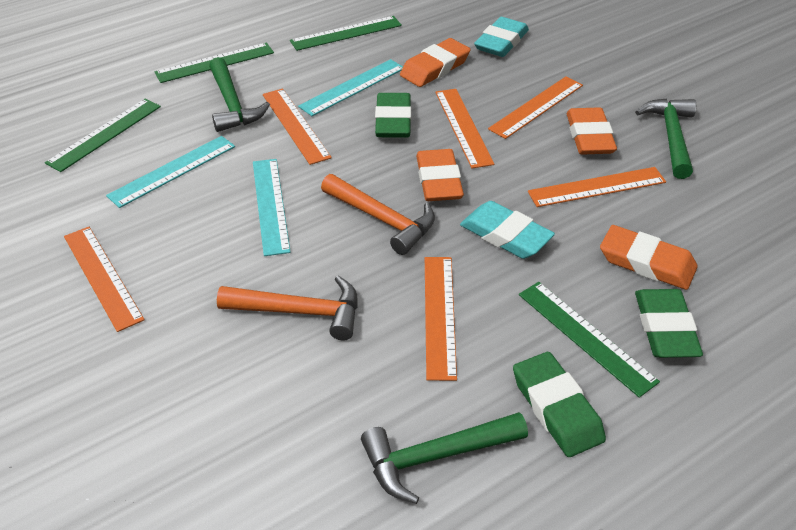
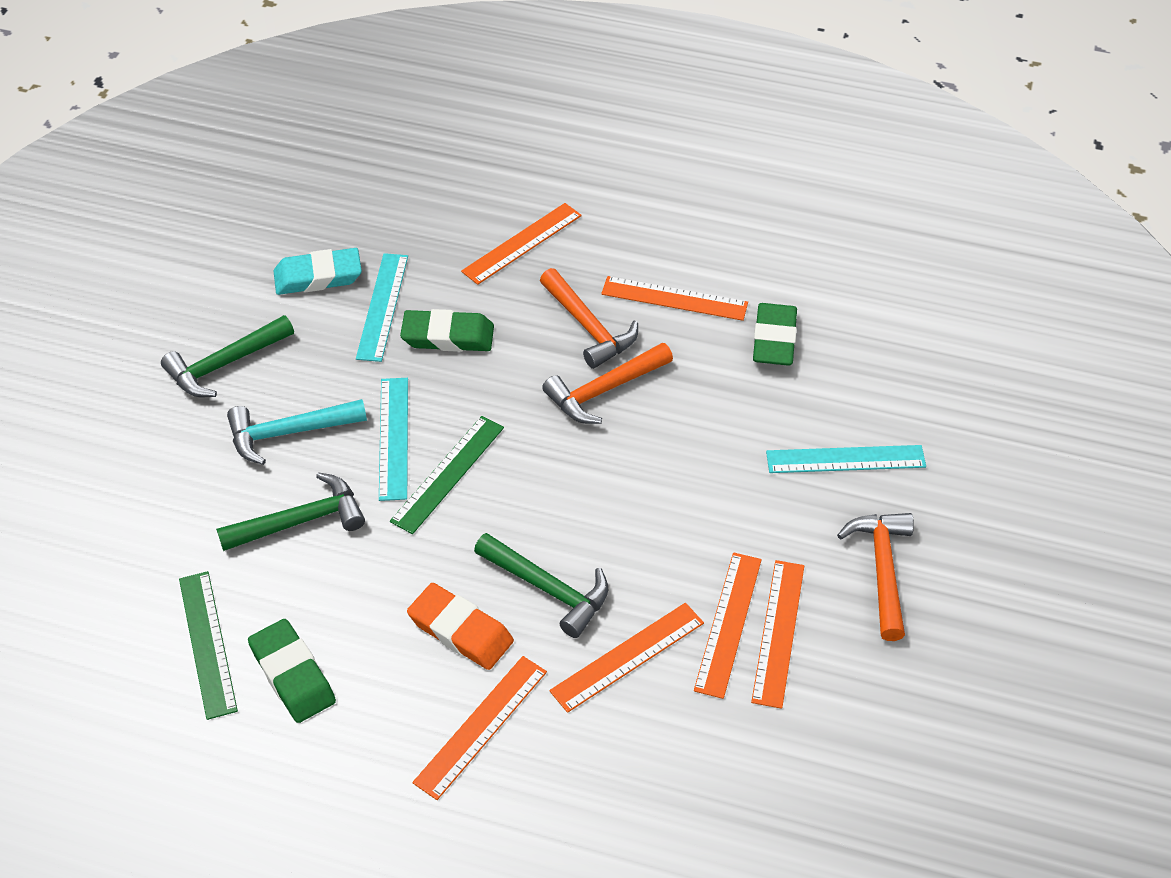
green ruler: [45,99,161,172] [155,43,274,83] [290,16,402,51] [519,282,660,398] = 4 -> [179,571,238,720] [390,416,504,534] = 2
orange eraser: [400,38,471,87] [416,149,464,201] [567,107,617,155] [600,225,698,290] = 4 -> [407,583,514,670] = 1
orange hammer: [217,275,358,340] [321,174,435,255] = 2 -> [540,268,638,369] [542,343,673,424] [837,513,914,641] = 3
turquoise eraser: [460,201,555,259] [474,17,529,57] = 2 -> [274,248,362,295] = 1
turquoise hammer: none = 0 -> [227,399,367,465] = 1

